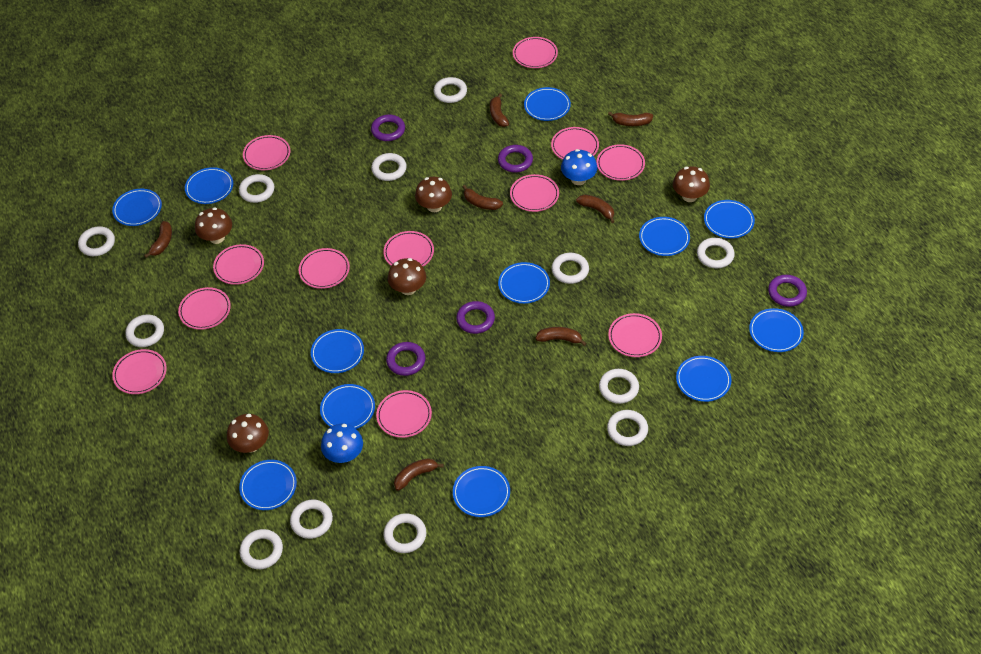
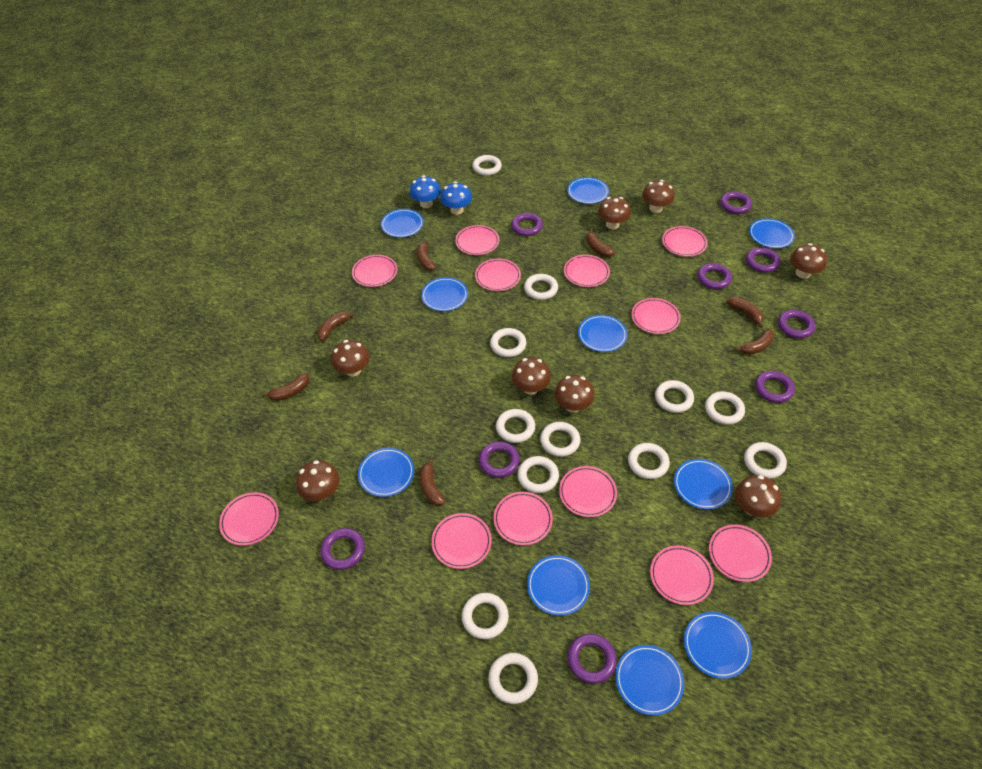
blue plate: [112,189,162,226] [185,167,233,204] [239,460,297,510] [311,329,364,373] [320,384,375,429] [453,466,510,517] [498,262,550,304] [524,87,571,121] [639,217,690,256] [676,356,731,402] [704,200,755,239] [749,308,804,352] = 12 -> [358,448,414,497] [381,209,424,238] [421,277,468,311] [527,555,590,616] [567,177,609,204] [578,315,628,352] [615,645,684,716] [674,459,733,510] [684,612,752,679] [749,218,795,248] = 10
brown mushroom: [195,207,232,244] [227,414,269,453] [388,258,426,295] [415,177,452,212] [673,166,710,202] = 5 -> [296,460,340,501] [331,340,370,377] [512,357,551,395] [554,375,595,413] [598,197,631,229] [642,180,674,213] [735,475,781,517] [790,243,827,279] = 8
purple ring: [371,114,405,141] [386,342,426,376] [456,301,495,334] [498,145,533,173] [768,275,807,307] = 5 -> [320,528,365,570] [479,441,520,478] [511,213,543,236] [567,634,617,684] [697,263,732,289] [720,191,752,214] [746,247,780,273] [755,371,795,403] [778,310,815,338] = 9

